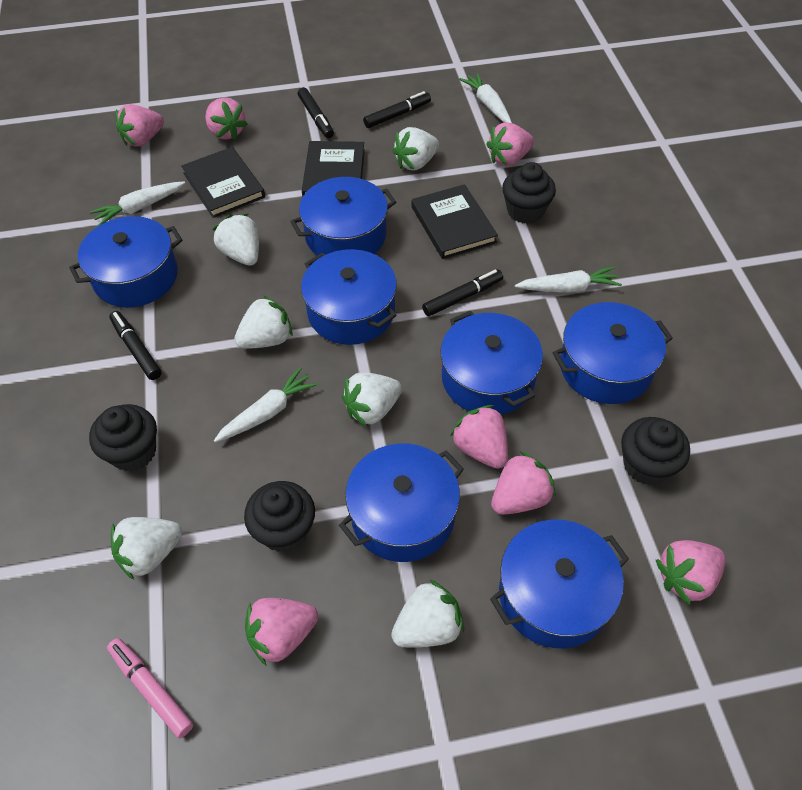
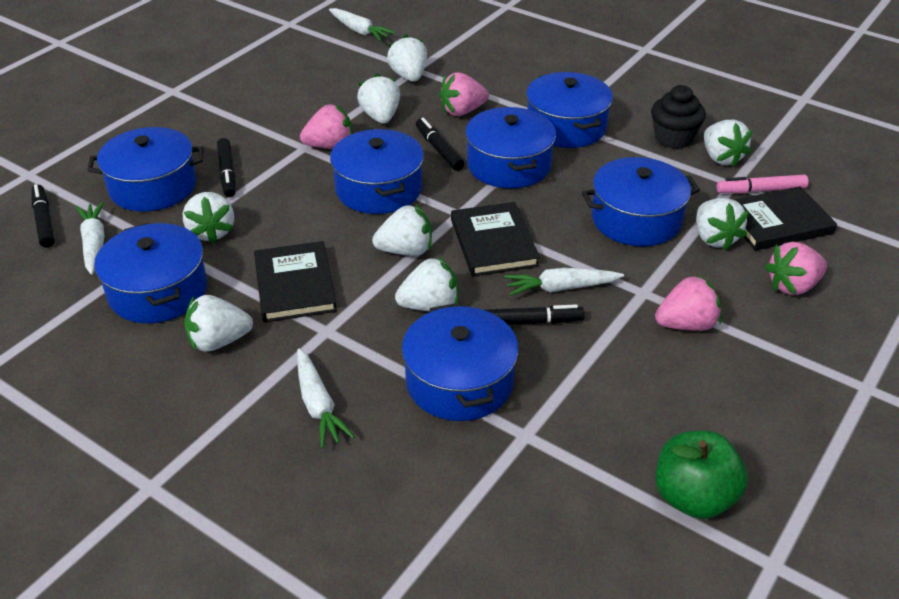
black cupcake: [89,404,157,471] [244,481,315,552] [502,162,556,224] [621,417,690,485] = 4 -> [651,85,706,149] = 1
green apple: none = 0 -> [656,431,748,519] = 1
pink strawberry: [115,104,164,147] [205,98,248,140] [245,598,318,666] [450,405,508,469] [486,122,534,166] [491,451,555,515] [656,540,726,605] = 7 -> [300,104,352,149] [439,73,489,116] [655,274,722,331] [765,242,827,295] = 4
white strawberry: [111,517,182,580] [212,214,259,266] [234,295,293,349] [342,373,402,427] [391,579,464,647] [392,127,439,171] = 6 -> [183,192,234,244] [184,295,253,352] [357,74,400,124] [372,204,432,256] [387,35,427,82] [395,257,458,311] [696,198,749,250] [704,120,752,167] = 8

